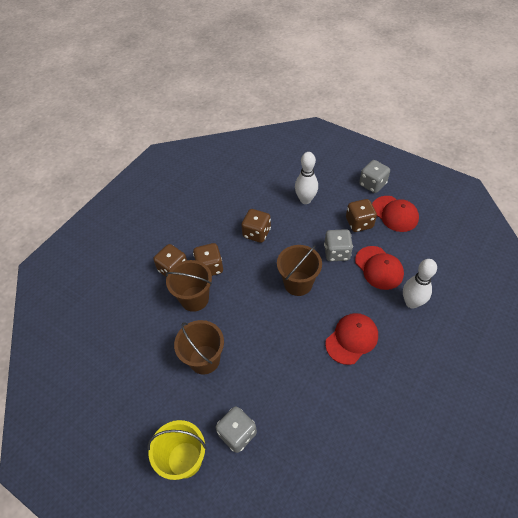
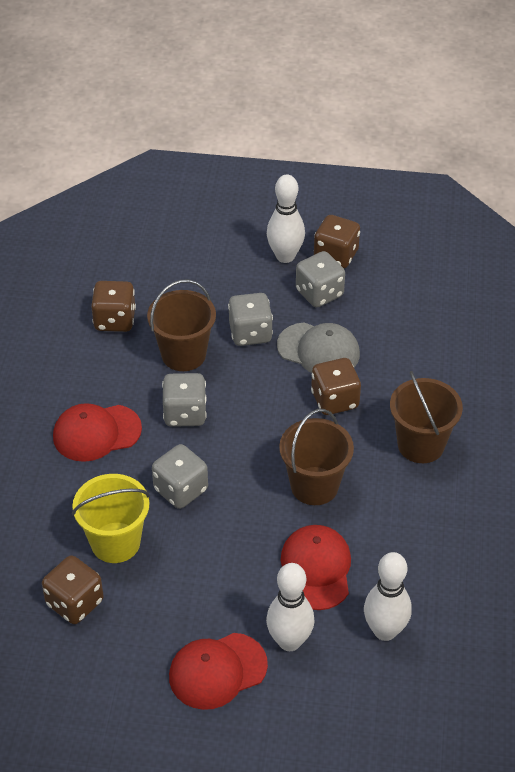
grey cap: none = 0 -> [277,322,360,373] = 1
grey dice: [216,406,257,453] [324,229,353,261] [359,160,390,193] = 3 -> [152,444,208,509] [162,373,207,427] [228,293,273,346] [296,251,345,307] = 4
white bowling pin: [295,152,318,204] [403,259,437,309] = 2 -> [266,563,315,651] [267,175,305,263] [364,552,412,641] = 3

